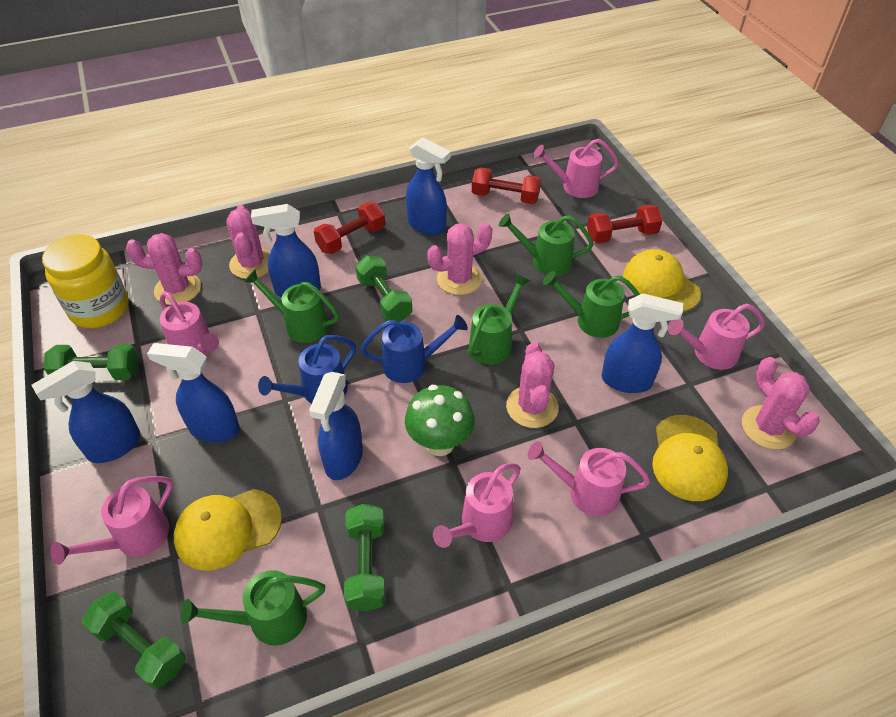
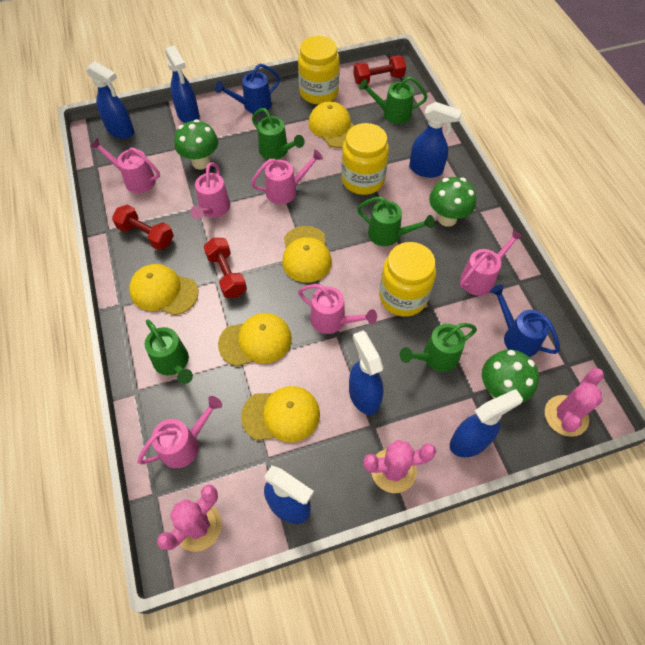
green dumbbell: [44,344,138,380] [82,592,186,690] [344,504,386,612] [355,255,412,322] = 4 -> none = 0
green mushroom: [405,385,475,456] = 1 -> [174,119,218,170] [429,177,476,227] [482,350,539,402] = 3
pink cactus: [126,233,203,305] [226,205,270,279] [427,222,492,295] [506,342,559,428] [742,357,820,450] = 5 -> [157,485,222,552] [363,440,436,493] [545,368,604,437] = 3
yellow cap: [173,489,282,570] [623,249,701,312] [652,415,728,501] = 3 -> [129,264,198,315] [218,313,292,366] [241,386,320,442] [282,226,332,283] [308,101,354,148] = 5
yellow jar: [42,234,129,328] = 1 -> [298,36,340,104] [342,123,389,195] [379,242,436,317] = 3

